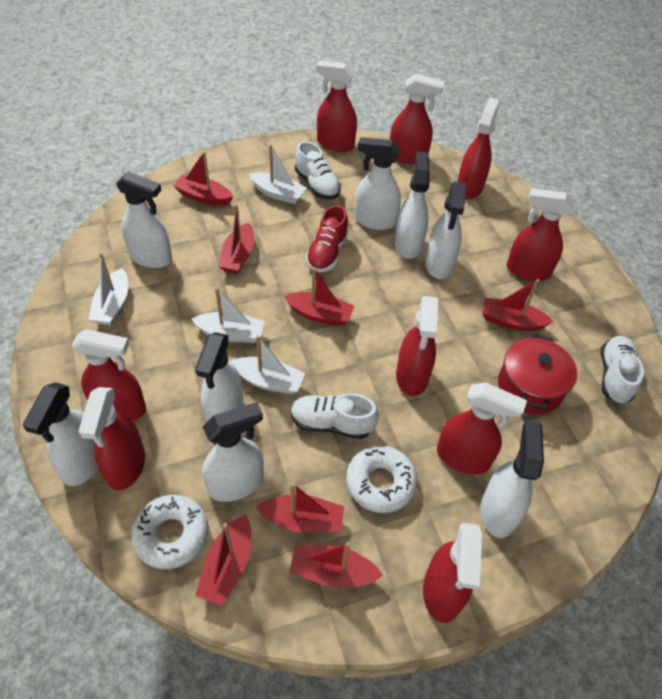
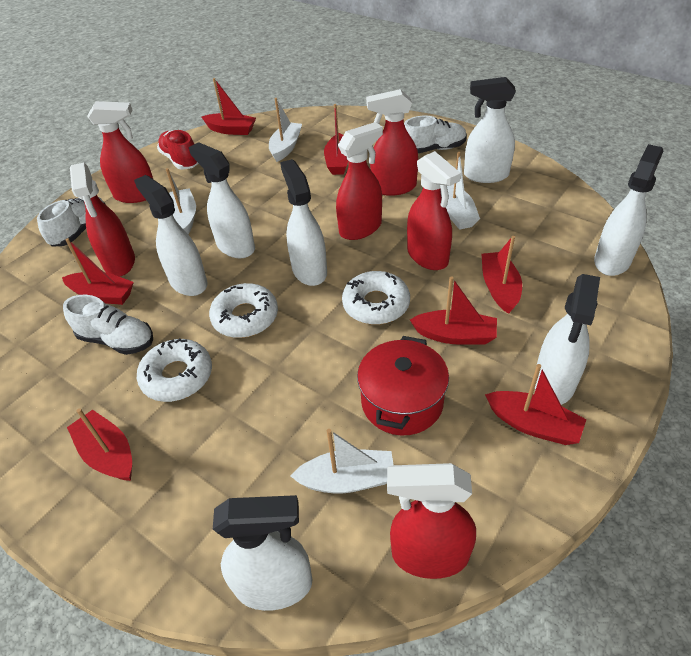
red spray bottle: [72,329,146,421] [78,387,145,491] [316,60,357,152] [390,74,444,164] [396,296,438,396] [423,523,482,623] [437,382,527,474] [457,98,500,199] [507,188,573,281] = 9 -> [70,162,135,277] [87,101,153,203] [336,122,383,240] [366,89,418,196] [387,463,476,579] [407,151,461,270] = 6
white donut: [131,495,208,569] [346,445,417,513] = 2 -> [137,338,212,402] [209,283,278,338] [342,271,410,325] = 3
white spray bottle: [23,382,98,486] [116,171,172,268] [195,332,243,423] [202,402,264,502] [355,137,401,230] [395,152,430,259] [425,181,466,279] [481,420,544,538] = 8 -> [134,175,207,296] [189,142,255,258] [213,495,313,611] [280,159,327,286] [464,77,516,183] [535,274,600,405] [594,144,663,276] = 7

